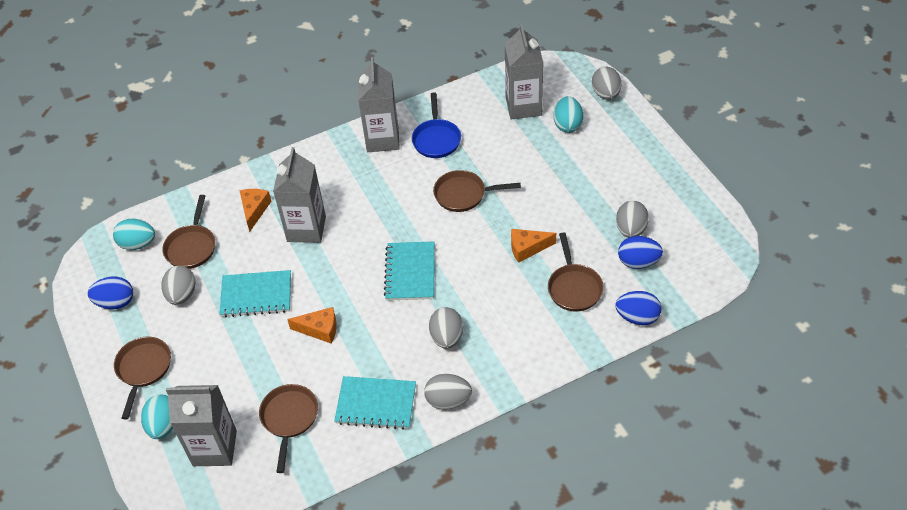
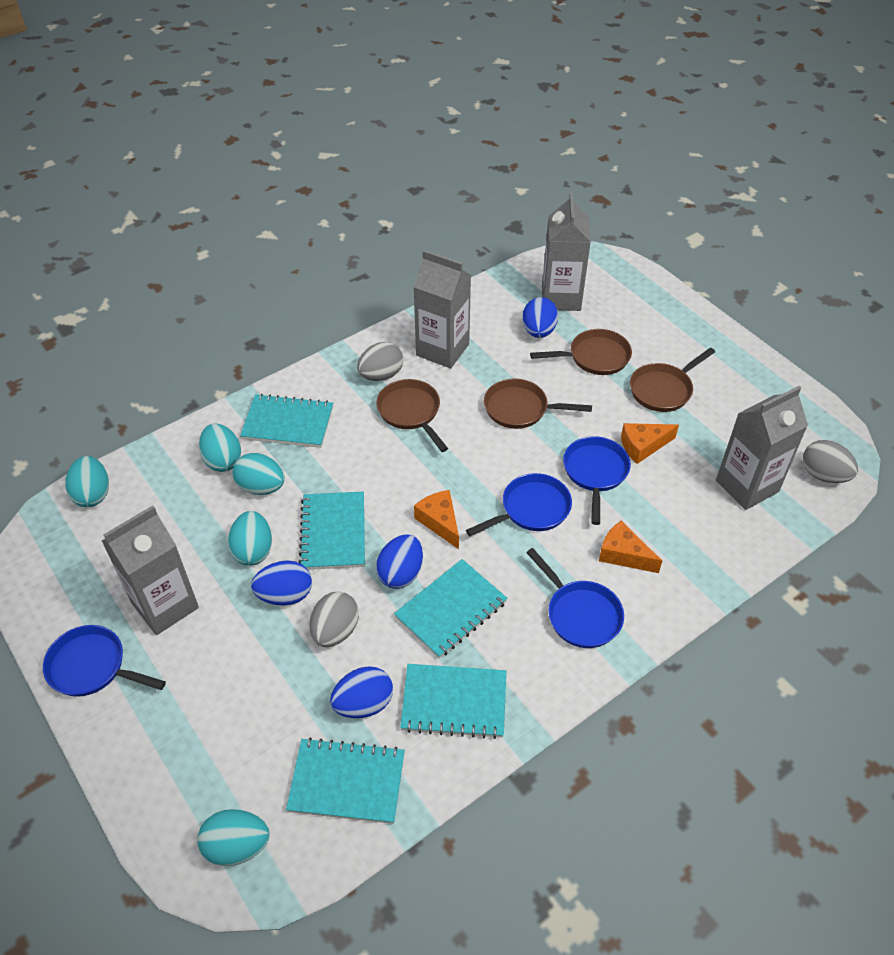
blue egg: [88,276,133,309] [616,291,661,325] [618,236,663,269] = 3 -> [251,560,312,606] [330,666,393,718] [376,534,423,589] [522,297,558,338] = 4
blue pan: [412,92,461,158] = 1 -> [43,625,166,697] [466,473,572,536] [526,548,624,648] [563,436,631,525] = 4
brown pan: [114,337,171,420] [162,195,215,269] [259,384,318,473] [433,170,521,212] [548,232,604,312] = 5 -> [376,379,448,452] [484,378,592,429] [530,329,632,375] [630,347,715,412] = 4
grey egg: [161,266,195,305] [424,374,472,410] [429,307,463,349] [592,67,621,100] [616,201,649,238] = 5 -> [309,592,359,647] [357,342,403,381] [803,440,858,483] = 3
turquoise egg: [113,219,155,250] [141,395,173,439] [554,96,583,133] = 3 -> [65,456,109,507] [197,809,269,866] [199,423,241,472] [228,511,272,565] [233,453,285,495] = 5
turquoise notebook: [219,270,291,317] [334,376,416,430] [384,241,434,301] = 3 -> [240,394,333,448] [286,738,405,824] [299,492,365,570] [394,559,508,659] [400,664,506,739] = 5

